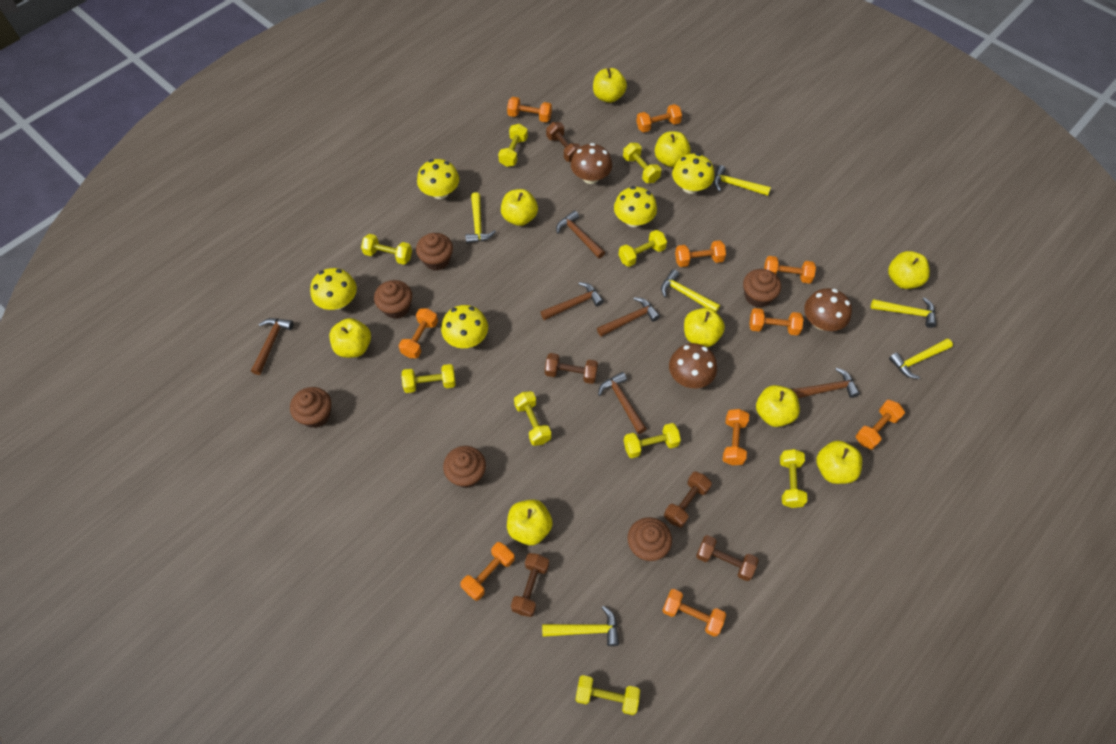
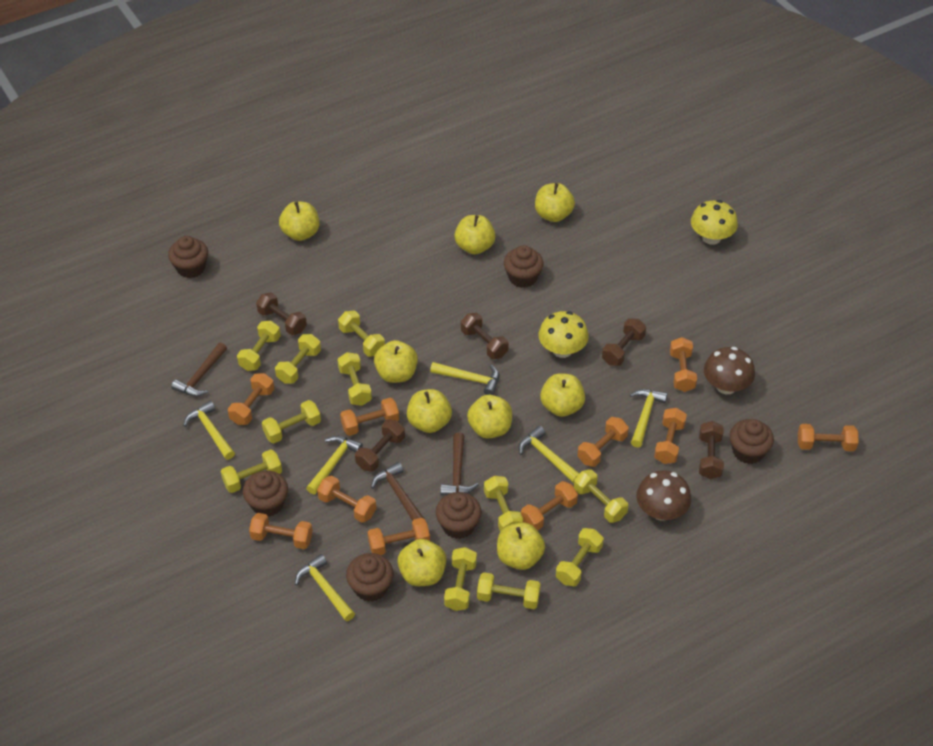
brown hammer: [251,318,294,375] [541,282,604,320] [556,210,605,259] [597,297,660,337] [598,372,647,434] [791,368,860,398] = 6 -> [171,342,227,396] [371,462,424,521] [440,433,479,496] = 3
brown mushroom: [571,143,612,184] [669,343,717,388] [804,288,852,331] = 3 -> [636,470,691,521] [704,347,755,394] = 2
yellow dumbbell: [361,234,412,265] [402,364,455,393] [498,124,528,167] [514,391,551,446] [575,675,640,715] [618,230,667,267] [623,143,661,183] [624,423,681,458] [780,449,807,508] = 9 -> [221,449,282,493] [237,320,281,371] [262,400,321,443] [275,334,321,384] [337,352,372,406] [338,311,385,357] [444,547,477,611] [477,572,541,609] [484,476,523,532] [556,528,604,586] [574,469,628,523] = 11
yellow mushroom: [310,268,357,310] [417,159,459,199] [441,305,488,348] [614,186,657,227] [672,153,714,194] = 5 -> [538,311,589,358] [691,200,738,245] = 2

